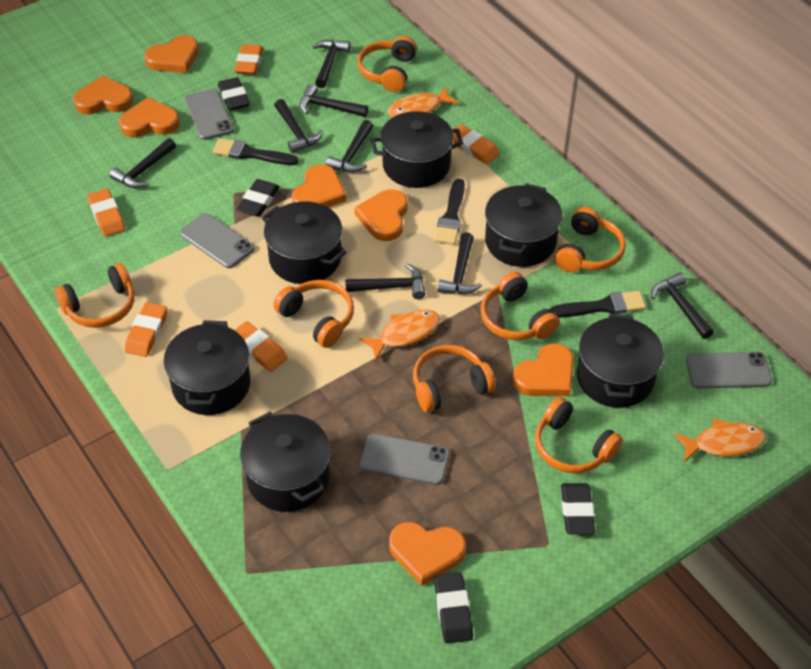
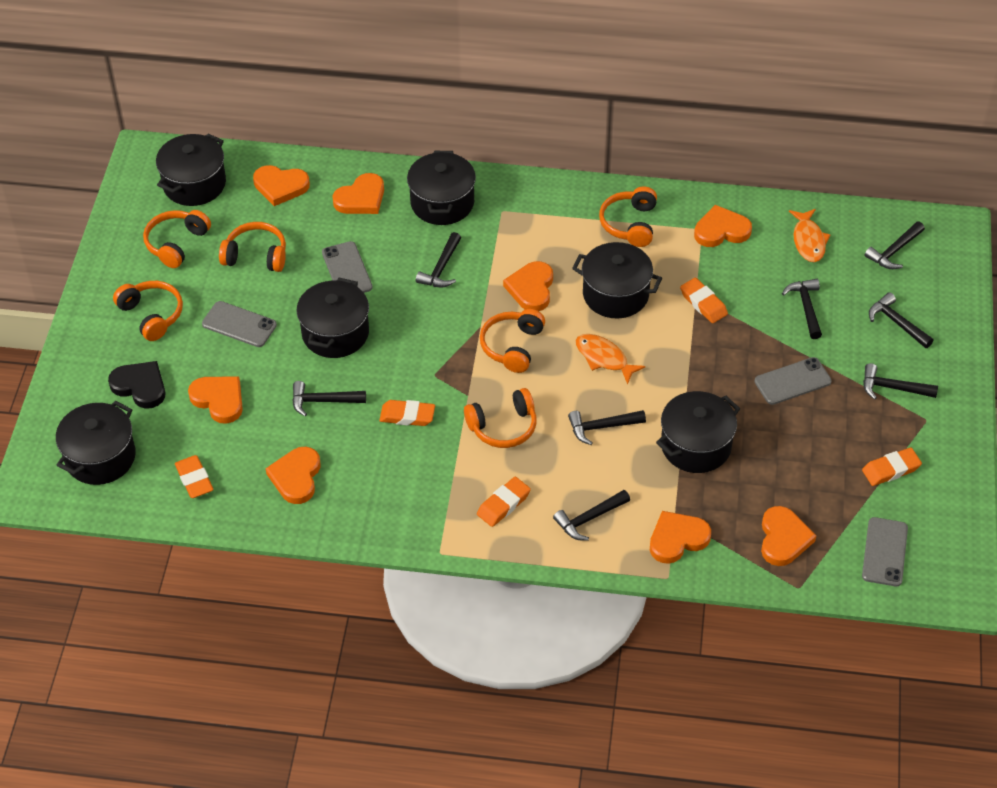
black brush: [212,138,299,165] [434,179,465,245] [550,291,646,318] = 3 -> none = 0
black eraser: [218,77,250,110] [237,179,279,217] [434,572,473,644] [561,483,595,535] = 4 -> none = 0
black heart: none = 0 -> [108,361,165,409] = 1
orange fish: [359,310,440,360] [387,87,459,118] [674,418,766,462] = 3 -> [576,334,646,385] [789,209,831,262] = 2
orange headphones: [55,263,134,328] [273,280,354,348] [357,36,417,92] [413,345,496,413] [481,272,560,340] [535,397,623,473] [555,207,626,272] = 7 -> [113,281,183,341] [143,210,211,268] [219,222,286,272] [464,388,537,448] [480,309,545,373] [599,186,657,247] = 6
orange heart: [73,75,134,114] [119,97,180,137] [144,35,199,73] [292,164,346,208] [354,189,408,241] [389,522,466,586] [512,343,574,396] = 7 -> [188,376,243,424] [253,165,310,206] [265,447,321,504] [332,173,384,214] [503,261,553,311] [650,511,711,564] [694,205,752,247] [761,506,816,566] = 8

